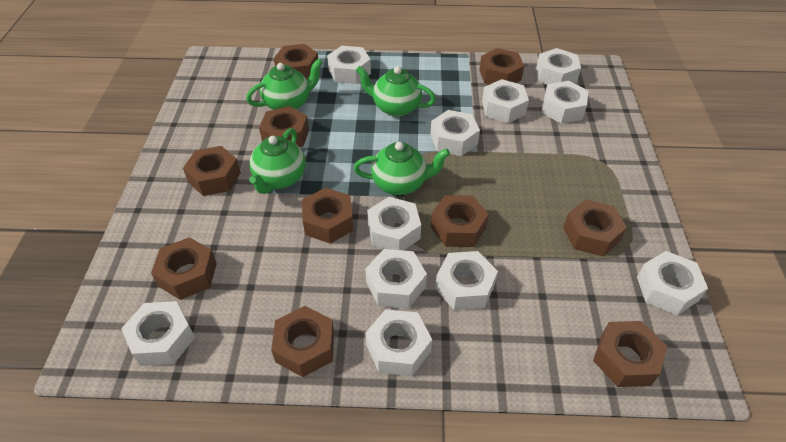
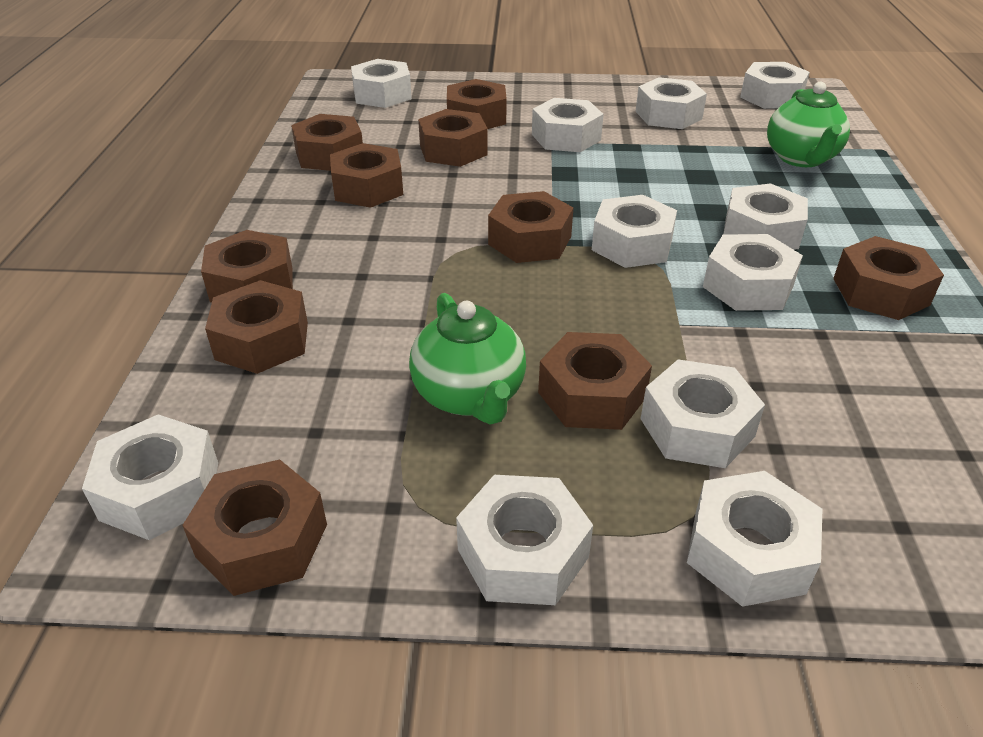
green teapot: [246,58,323,110] [249,128,306,194] [354,142,450,195] [356,66,436,117] = 4 -> [409,293,526,424] [767,82,850,167] = 2

